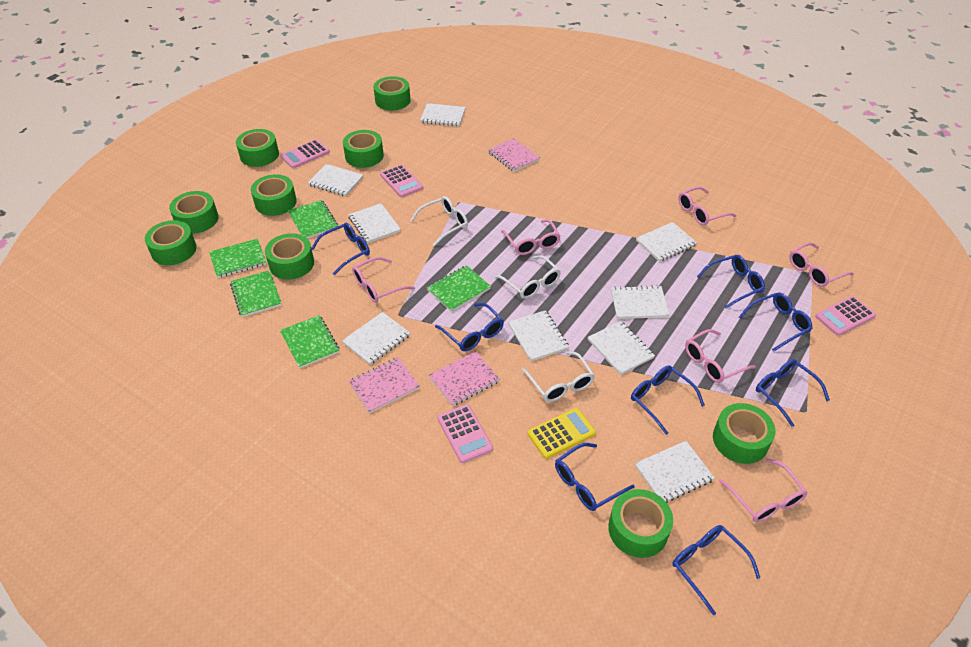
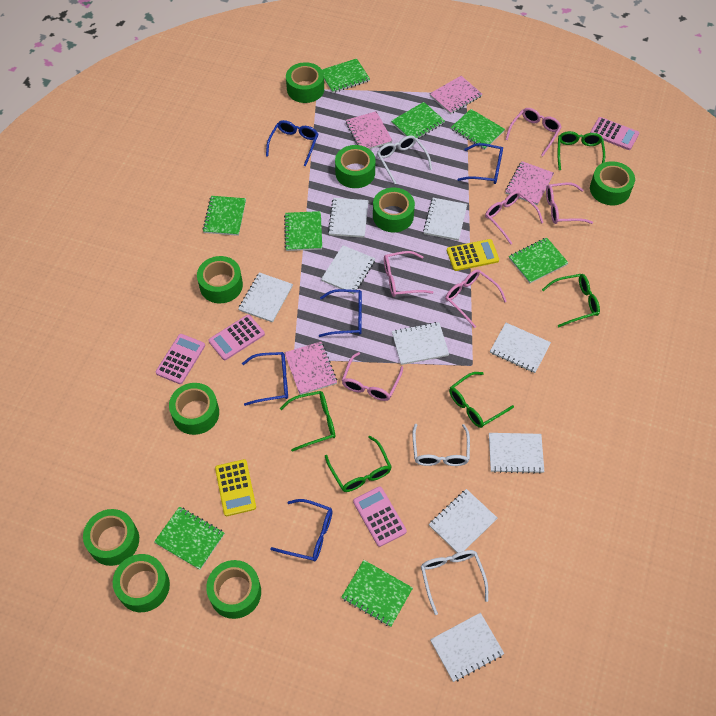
blue glasses: [312,223,370,275] [435,303,504,351] [555,443,635,511] [631,365,705,435] [672,525,760,615] [697,255,765,308] [739,293,813,352] [756,359,830,427] = 8 -> [242,352,288,406] [266,120,318,166] [270,499,333,561] [319,289,362,337] [458,143,503,184] = 5
green glasses: none = 0 -> [280,391,335,452] [325,436,392,492] [449,372,514,428] [542,274,600,327] [558,131,605,170] = 5
green notebook: [209,239,266,278] [230,270,282,317] [280,315,340,368] [288,200,338,238] [427,265,491,312] = 5 -> [154,507,224,570] [203,196,246,236] [284,211,322,251] [322,58,370,93] [341,560,413,627] [391,102,445,139] [451,109,505,150] [509,237,569,283] = 8
pink notebook: [349,357,420,413] [429,351,500,406] [488,138,540,172] = 3 -> [284,342,337,395] [346,111,393,149] [430,76,482,114] [505,161,554,205] = 4
yellow calculator: [528,408,596,459] = 1 -> [215,459,256,516] [447,239,499,271] = 2

